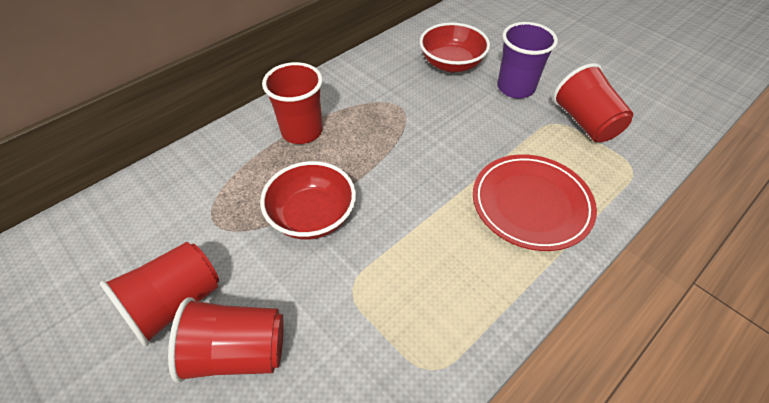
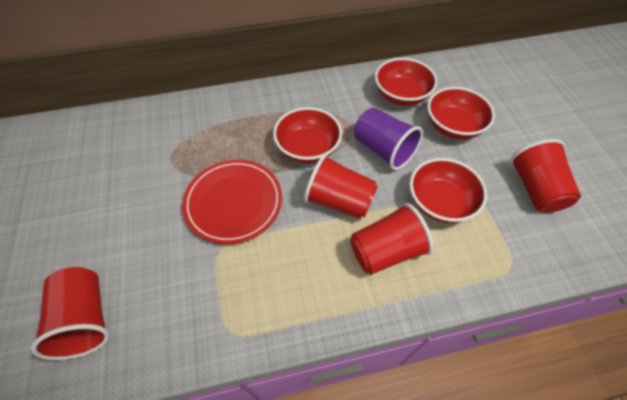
red bowl: [260,161,356,240] [419,22,490,72] = 2 -> [273,107,342,163] [375,58,438,106] [409,158,487,223] [427,87,495,139] = 4

